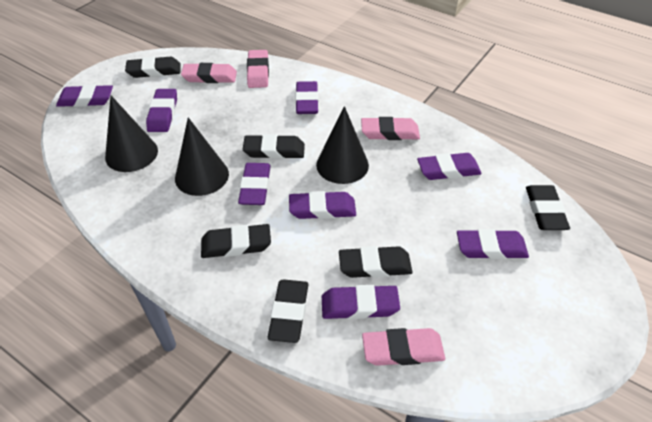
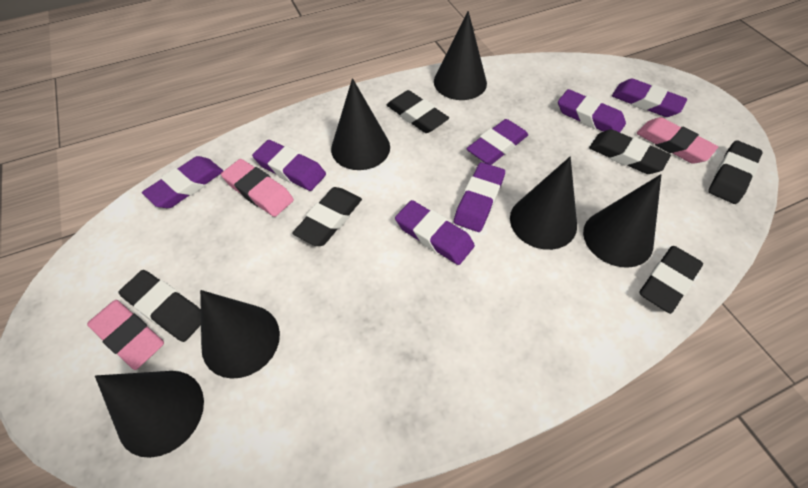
black cone: [105,96,158,172] [175,117,229,196] [316,106,369,184] = 3 -> [95,371,204,458] [200,290,280,379] [331,78,390,170] [434,11,487,100] [510,157,577,250] [583,174,662,268] = 6
pink eraser: [181,63,237,83] [247,50,269,88] [361,117,420,140] [362,328,445,366] = 4 -> [87,300,164,370] [221,159,294,217] [637,117,718,164] = 3
purple eraser: [56,85,113,107] [146,89,177,132] [238,163,271,205] [289,191,356,219] [295,81,318,114] [322,285,400,319] [417,153,482,180] [457,229,529,259] = 8 -> [142,156,223,208] [252,140,326,191] [395,200,475,265] [454,162,505,232] [466,119,528,165] [558,89,626,132] [612,78,687,117] = 7

